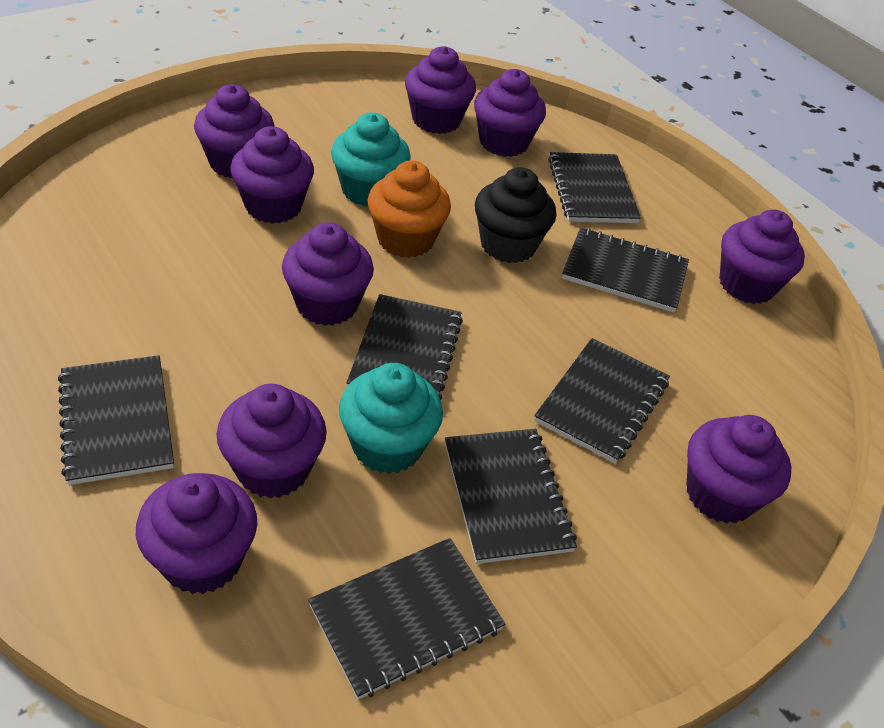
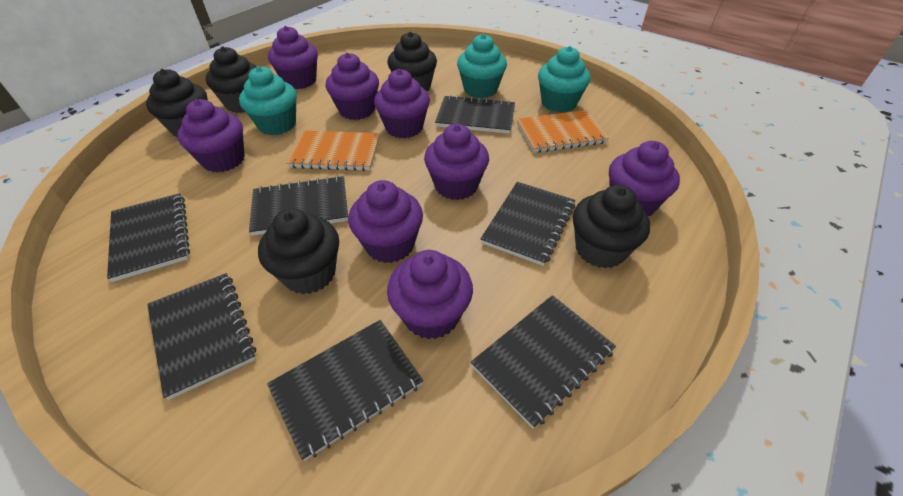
black cupcake: [475,167,556,263] = 1 -> [146,69,208,138] [206,46,257,113] [258,209,339,294] [387,32,437,91] [573,185,650,268] = 5
orange cupcake: [368,160,451,258] = 1 -> none = 0
orange notebook: none = 0 -> [287,130,380,171] [517,110,609,153] = 2
purple cupcake: [136,473,257,594] [194,84,275,179] [216,384,327,498] [230,126,314,224] [282,222,374,326] [405,46,476,134] [474,69,546,157] [687,415,791,524] [719,209,805,304] = 9 -> [177,99,245,173] [268,26,318,89] [326,53,379,120] [348,180,423,263] [374,69,430,138] [387,250,473,339] [424,124,489,200] [609,141,680,216] = 8
turquoise cupcake: [331,113,411,206] [339,363,443,474] = 2 -> [239,66,297,135] [457,34,507,98] [538,46,591,112] = 3

